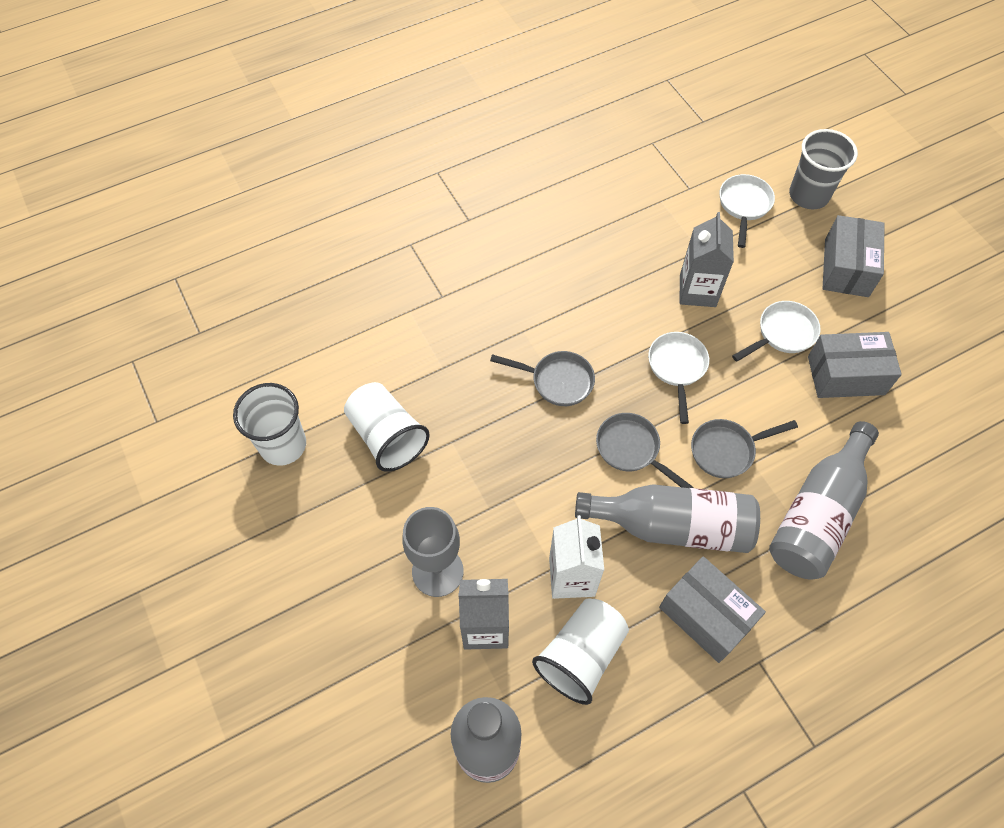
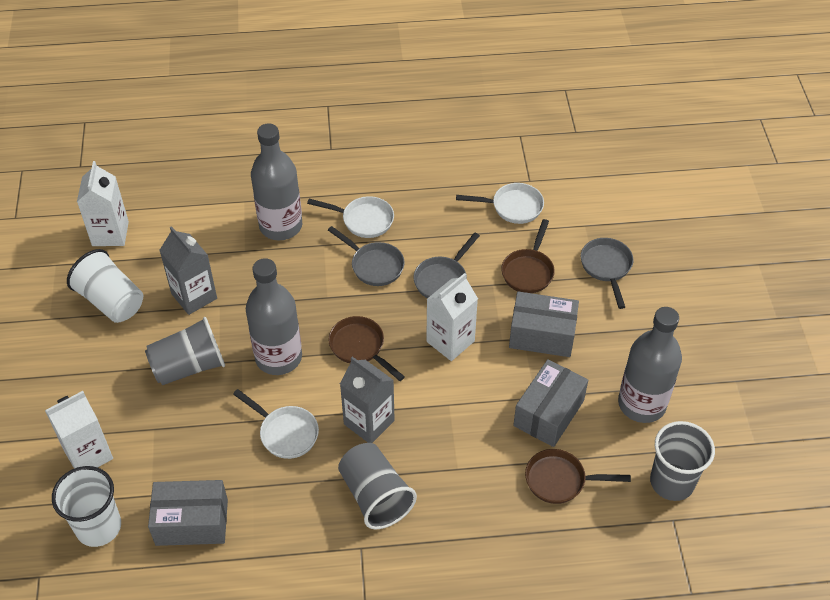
brown pan: none = 0 -> [328,316,405,381] [501,219,555,293] [525,449,631,504] = 3
grey cup: [789,129,858,209] = 1 -> [145,317,225,385] [338,443,417,529] [650,421,715,501] = 3
grey goblet: [402,507,464,597] = 1 -> none = 0
white carton: [549,515,604,599] = 1 -> [45,391,113,469] [77,161,129,246] [426,273,478,361] = 3
white cup: [233,383,306,466] [344,382,430,472] [532,598,629,705] = 3 -> [52,466,121,547] [67,249,143,323] = 2

